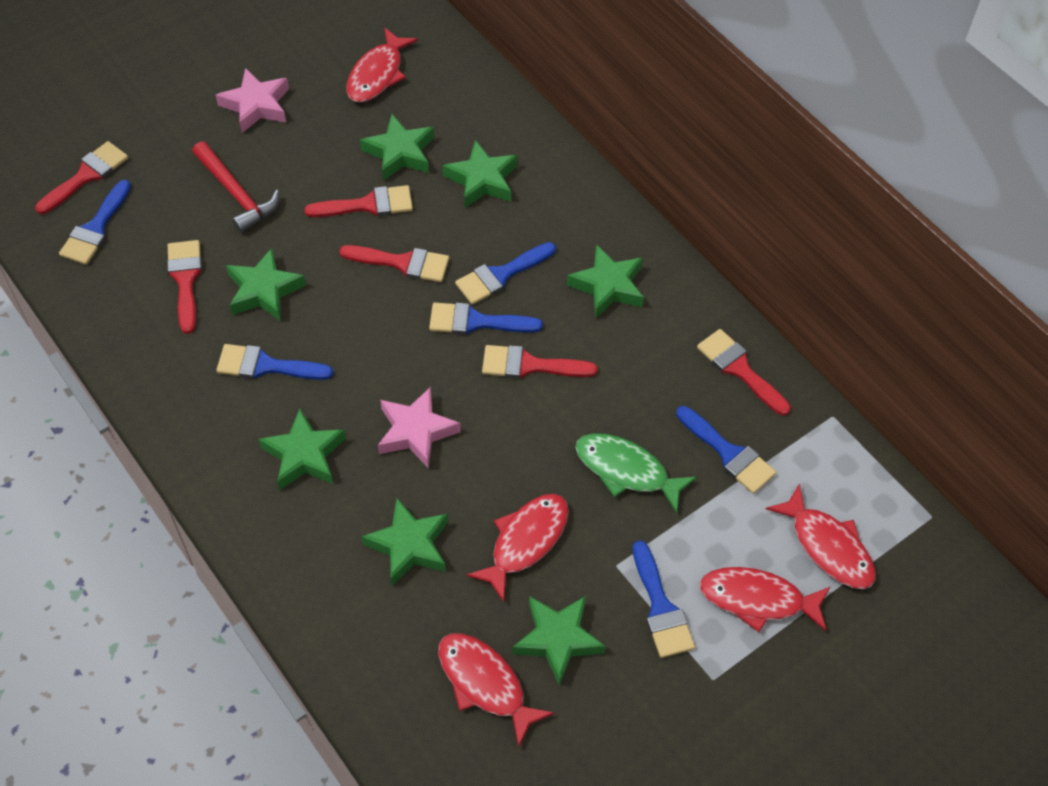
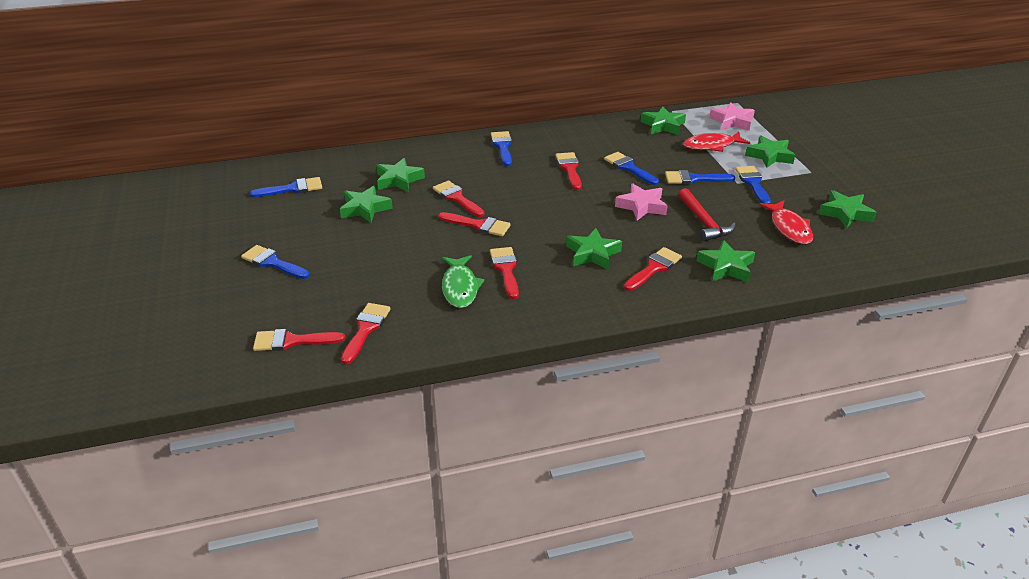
red brush: [35,141,128,214] [167,240,202,334] [304,185,413,217] [339,245,449,282] [482,345,598,379] [697,329,791,416] = 6 -> [253,329,345,351] [341,303,391,364] [433,180,484,217] [438,212,511,236] [490,247,519,299] [556,152,582,190] [624,247,682,291] = 7
red fish: [346,28,418,102] [438,633,554,748] [466,494,569,602] [699,567,831,632] [766,484,876,589] = 5 -> [683,132,750,152] [759,200,813,244] = 2

